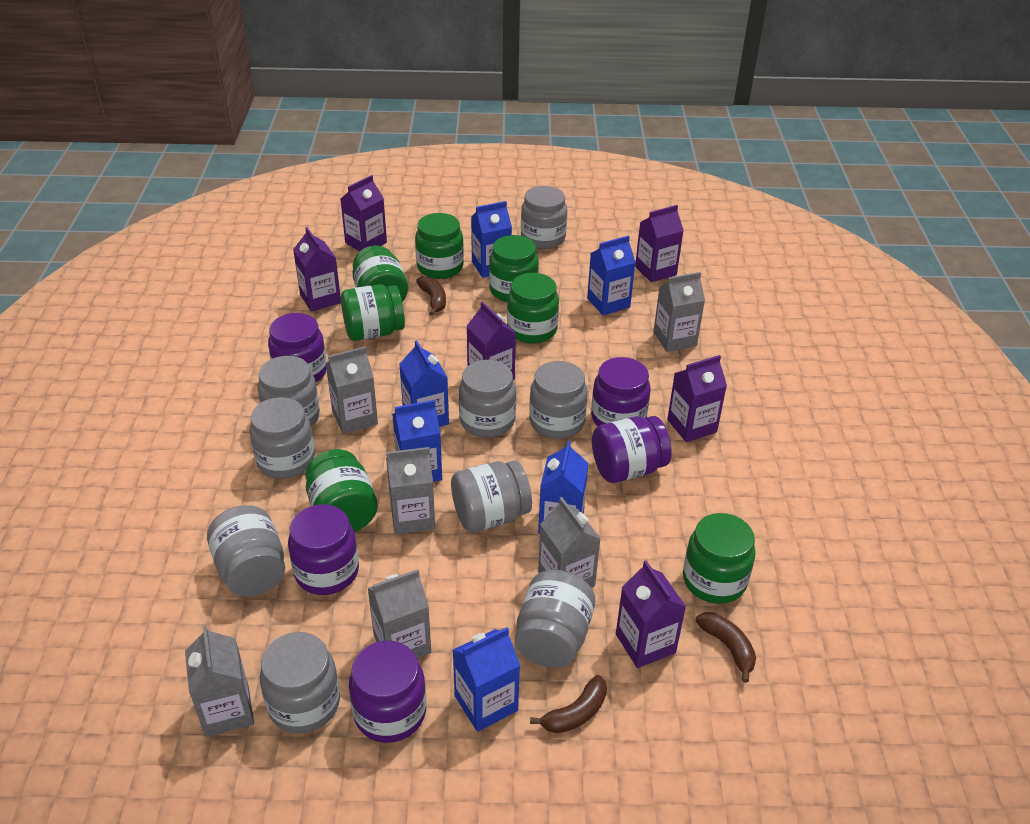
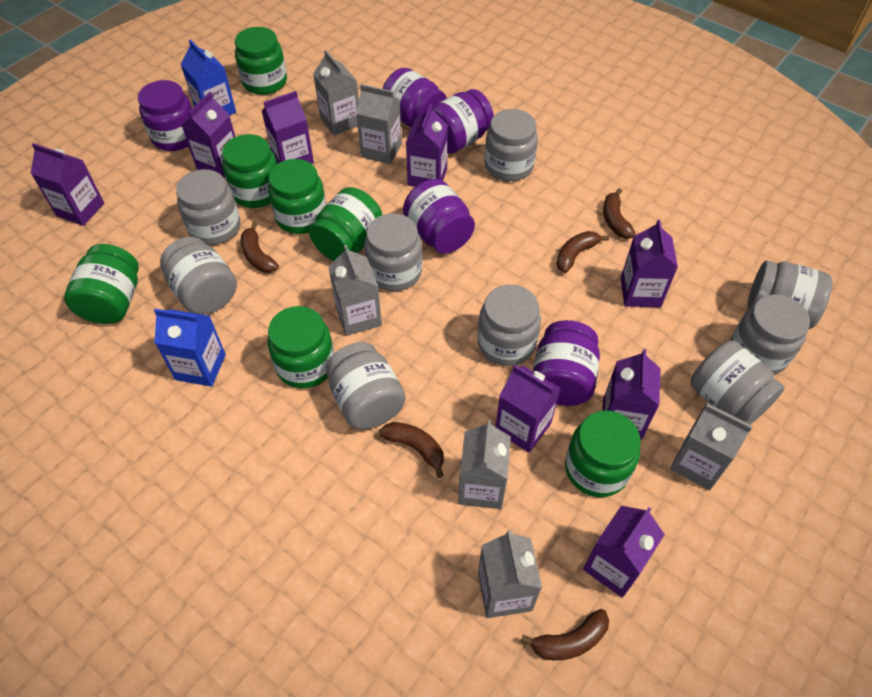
blue carton: [392,400,442,482] [399,340,449,427] [453,627,520,732] [471,201,512,278] [538,441,588,534] [587,235,636,316] = 6 -> [154,309,226,387] [181,40,236,115] = 2
brown banana: [416,276,446,316] [530,675,607,733] [695,612,756,683] = 3 -> [241,222,279,273] [379,422,444,478] [521,609,609,660] [557,231,609,273] [603,188,636,239] = 5
purple carton: [293,227,341,312] [340,175,387,251] [467,301,516,380] [616,560,686,668] [635,205,684,282] [667,355,727,442] = 6 -> [31,143,104,226] [181,92,235,178] [262,91,314,164] [406,104,448,187] [495,365,561,453] [583,506,665,598] [602,349,661,440] [621,220,678,307] = 8

